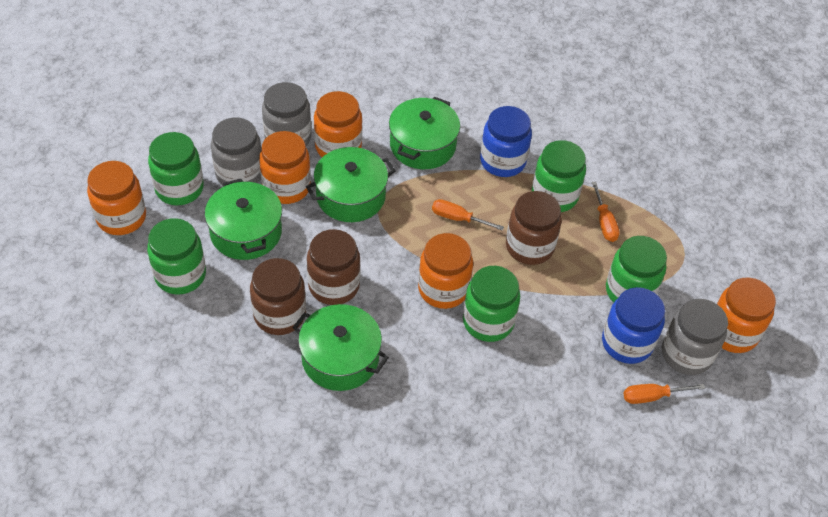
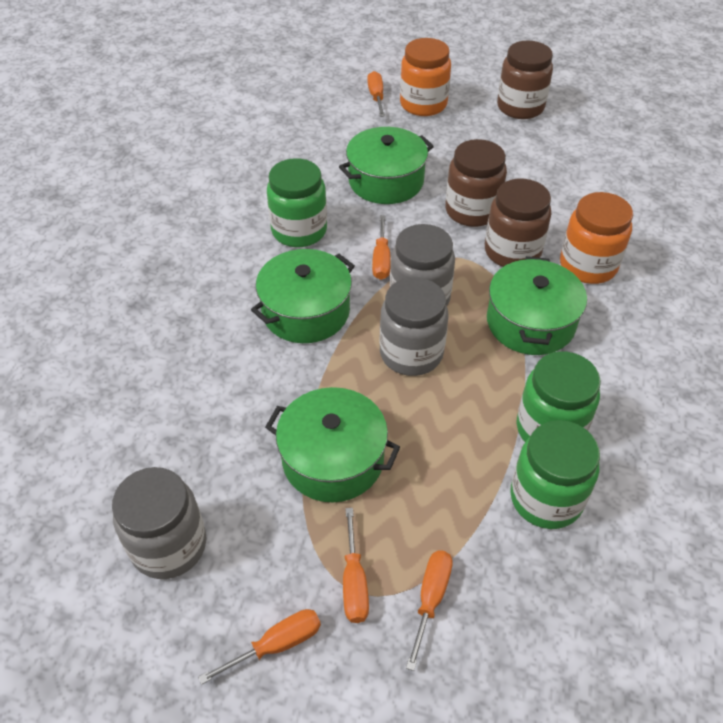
blue jar: [480,106,532,177] [602,287,665,364] = 2 -> none = 0
green jar: [147,218,206,295] [148,132,204,205] [463,266,520,342] [532,140,586,212] [606,236,667,302] = 5 -> [267,158,327,247] [510,420,600,529] [516,351,601,442] = 3
orange jar: [87,161,146,235] [259,131,311,204] [314,91,362,157] [418,233,473,309] [717,277,776,353] = 5 -> [400,38,451,116] [560,192,633,284] = 2
orange screwdriver: [432,199,504,231] [591,182,620,242] [624,384,705,404] = 3 -> [198,609,321,685] [343,508,369,623] [367,71,385,117] [372,215,391,280] [406,550,453,671] = 5

